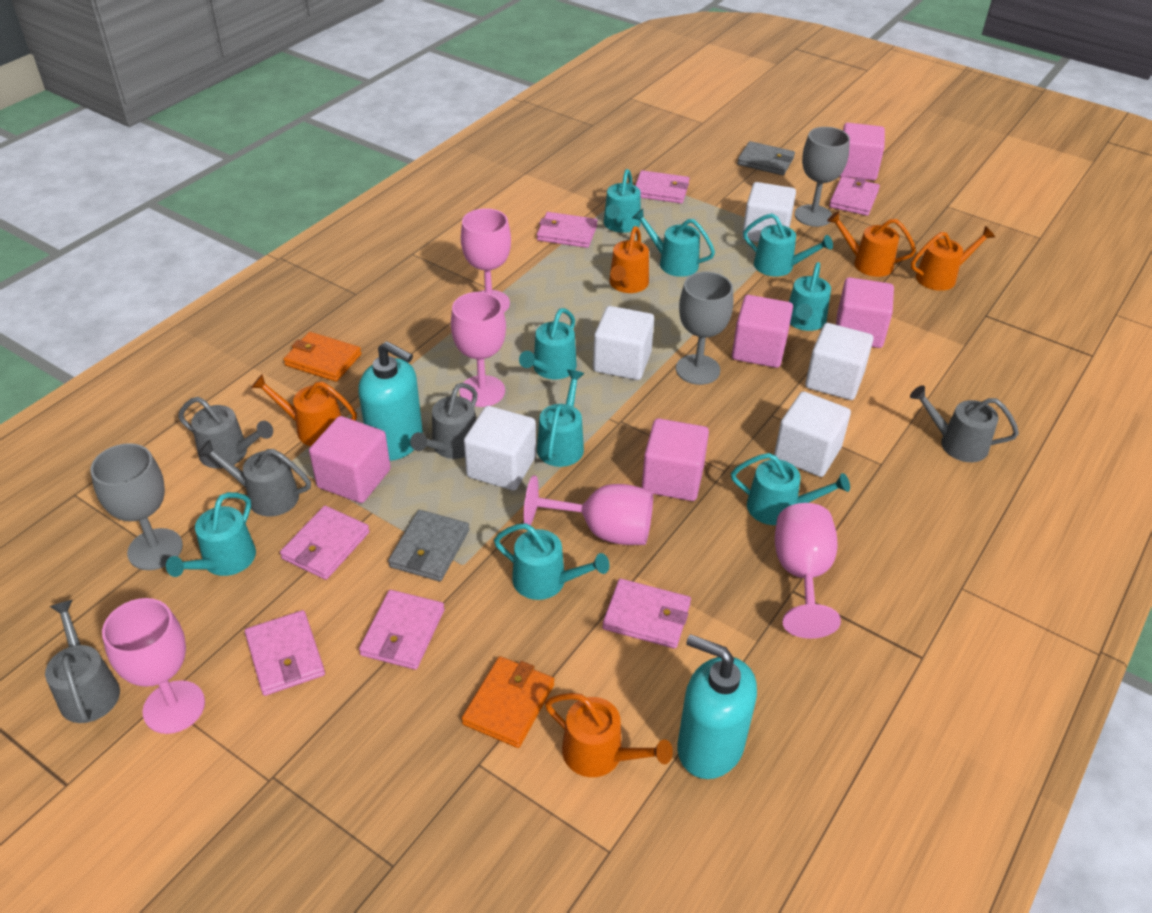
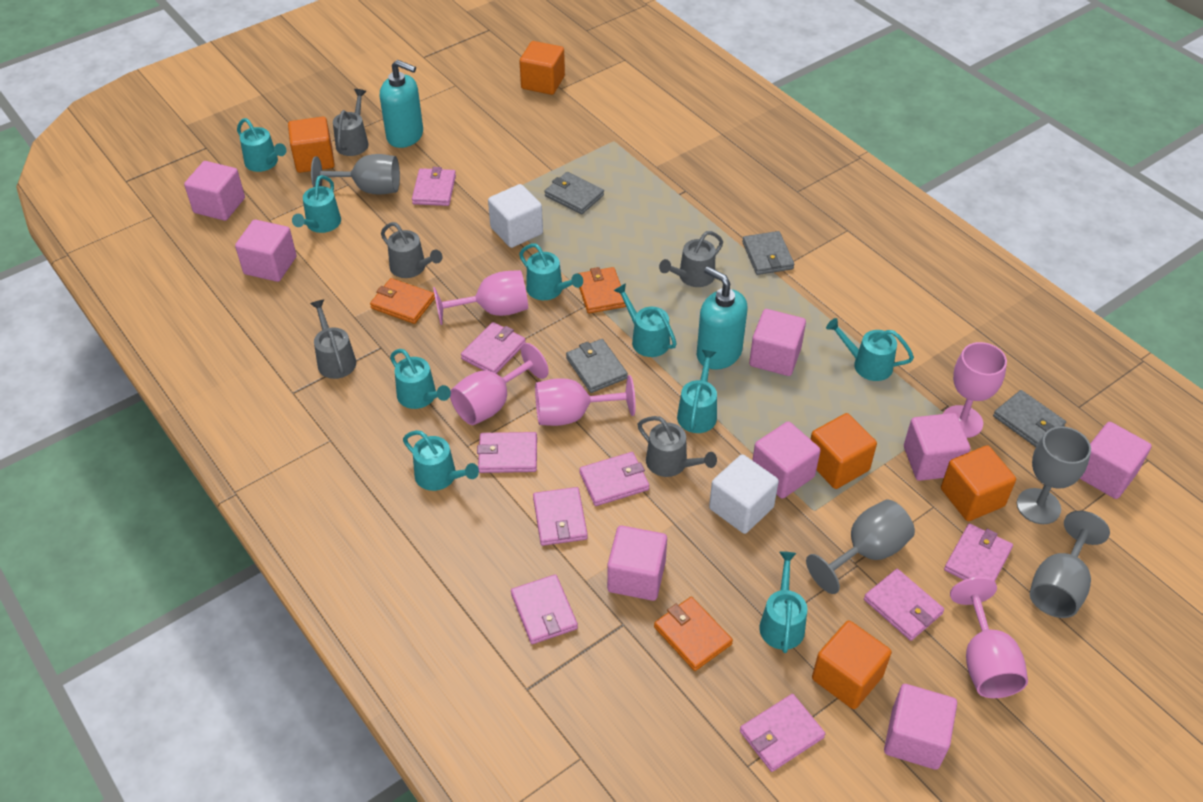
grey goblet: [90,443,183,570] [676,272,733,385] [795,127,850,227] = 3 -> [311,154,400,195] [806,500,915,594] [1017,426,1091,524] [1030,511,1110,618] = 4
grey wallet: [388,510,469,581] [737,141,795,175] = 2 -> [545,172,604,214] [566,339,628,393] [742,231,794,275] [993,390,1066,447] = 4
orange cube: none = 0 -> [288,117,335,173] [519,41,565,95] [810,413,877,489] [812,620,892,709] [941,445,1016,521] = 5
orange wallet: [284,332,361,382] [462,656,554,748] = 2 -> [370,278,435,324] [578,267,626,313] [654,597,733,671] = 3
orange watering can: [251,374,357,446] [545,693,673,777] [609,226,649,293] [827,211,916,277] [911,226,995,291] = 5 -> none = 0
pink cube: [309,416,391,503] [642,418,709,501] [732,295,793,368] [836,277,894,348] [839,123,885,181] = 5 -> [184,161,245,221] [235,220,296,282] [607,525,667,601] [749,309,806,376] [752,421,821,499] [884,684,957,770] [904,413,970,481] [1080,422,1152,499] = 8
pink wallet: [245,610,325,696] [280,506,370,580] [359,590,445,670] [537,212,598,248] [602,579,691,649] [635,170,689,204] [829,176,880,216] = 7 -> [412,167,456,206] [461,322,526,374] [477,432,537,473] [511,574,578,644] [533,487,588,546] [579,452,649,506] [740,694,825,772] [864,569,944,641] [944,523,1013,581] = 9
white cube: [464,406,536,491] [593,306,654,380] [742,182,796,242] [774,391,851,477] [805,323,873,400] = 5 -> [488,184,543,248] [709,454,779,534] = 2

